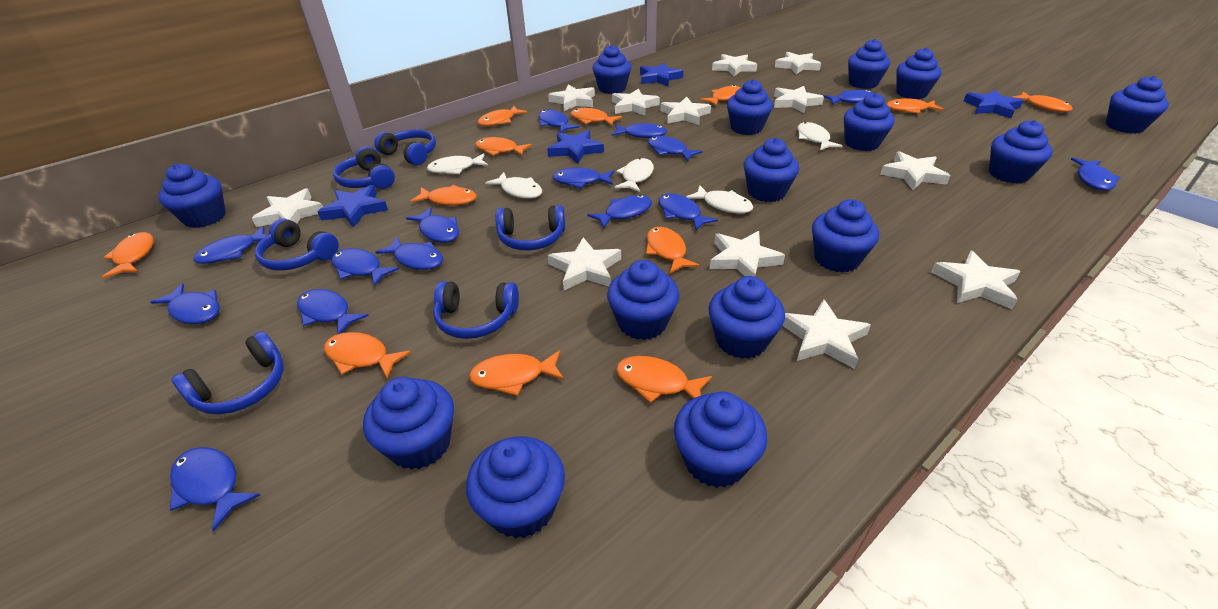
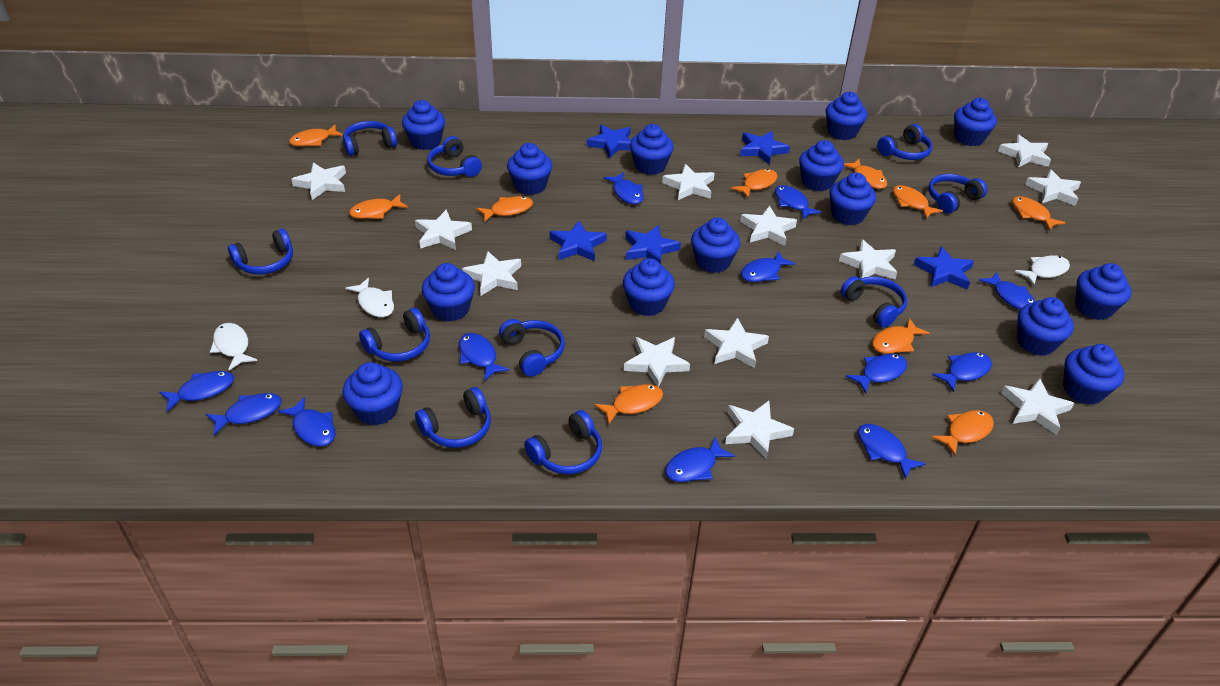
blue cupcake: [158,164,226,228] [363,377,454,470] [466,437,565,539] [592,45,632,94] [607,260,680,340] [674,391,767,488] [709,276,785,359] [727,79,773,135] [744,138,799,202] [812,199,879,273] [844,93,895,151] [848,39,890,89] [896,47,942,99] [989,120,1053,184] [1106,76,1169,134] = 15 -> [342,362,403,425] [402,100,445,150] [422,263,475,322] [507,143,552,195] [623,258,675,316] [630,124,674,175] [691,217,741,273] [799,140,844,191] [826,92,867,140] [829,172,876,225] [954,98,997,146] [1017,297,1074,356] [1063,344,1125,405] [1075,263,1132,320] = 14
blue fish: [150,283,220,324] [170,447,260,531] [194,226,267,264] [297,289,368,334] [331,248,399,286] [375,237,443,270] [406,207,459,243] [538,109,579,133] [552,167,614,189] [588,195,652,229] [611,123,667,138] [648,136,703,161] [658,193,718,231] [823,90,874,105] [1070,158,1120,191] = 15 -> [159,371,234,412] [206,393,282,435] [278,397,335,446] [459,333,510,381] [604,172,644,204] [665,436,735,482] [741,251,796,282] [775,185,822,219] [846,354,907,393] [858,424,926,479] [932,352,992,392] [979,272,1035,310] = 12
blue headphones: [172,331,284,414] [255,218,339,271] [333,146,395,189] [374,129,436,166] [433,281,519,339] [495,205,565,250] = 6 -> [228,229,293,275] [343,121,397,156] [359,308,430,362] [415,387,491,448] [427,136,482,177] [499,319,565,376] [524,410,602,474] [841,276,907,328] [877,124,932,160] [928,174,987,214] = 10
blue star: [317,185,388,228] [547,130,604,164] [640,63,683,87] [964,89,1024,118] = 4 -> [550,221,607,261] [587,125,631,158] [625,225,681,264] [740,131,790,164] [914,246,974,289] = 5
orange fish: [102,232,154,278] [324,332,411,378] [410,185,477,206] [469,350,564,396] [475,137,532,156] [478,106,527,126] [571,108,622,126] [616,356,712,403] [646,227,700,274] [700,85,741,106] [887,98,944,114] [1012,92,1073,112] = 12 -> [289,124,343,146] [349,194,408,219] [476,196,533,222] [594,384,663,424] [731,169,778,198] [844,159,887,189] [872,318,930,354] [893,185,943,219] [931,410,994,456] [1012,196,1066,231] = 10
white fish: [427,153,488,174] [485,172,542,199] [614,158,654,192] [686,185,753,213] [797,122,842,150] = 5 -> [210,323,257,370] [345,278,394,317] [1015,255,1070,285] = 3

